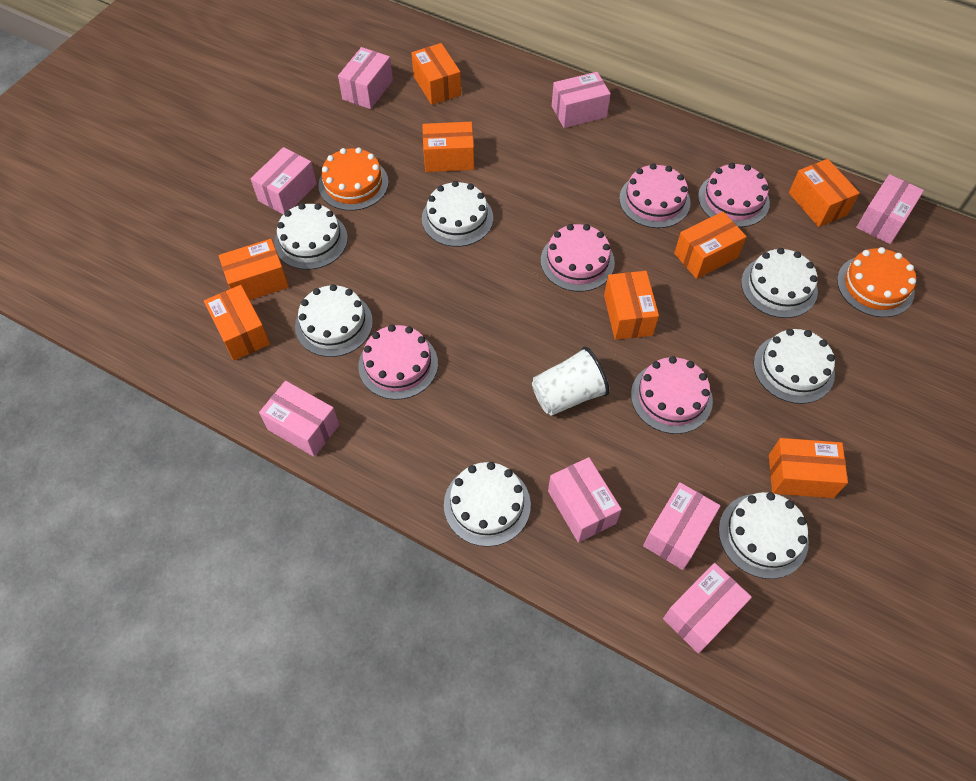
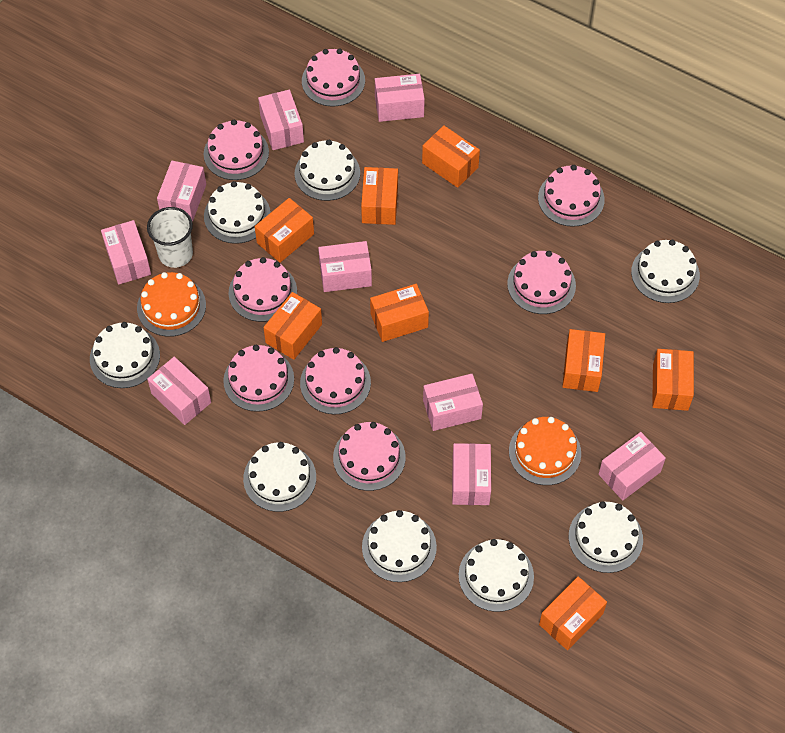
pink box: [251,147,317,215] [259,381,339,457] [338,47,393,109] [548,457,622,543] [552,72,611,128] [643,482,720,570] [663,563,752,654] [856,174,924,244] = 8 -> [101,220,151,285] [147,357,211,425] [157,161,206,222] [258,90,304,150] [318,241,372,292] [375,74,425,122] [423,374,483,431] [452,443,491,505] [599,432,666,501] = 9
pink cake: [358,325,438,400] [541,224,615,292] [619,163,690,228] [631,356,713,434] [698,163,770,227] = 5 -> [204,120,269,180] [223,345,294,412] [229,257,297,322] [300,347,371,414] [302,48,365,107] [333,422,406,491] [507,251,576,314] [538,165,605,227] = 8
white cake: [274,203,348,270] [295,284,373,357] [422,181,493,247] [444,462,531,547] [719,492,809,579] [741,248,818,318] [753,329,835,404] = 7 -> [90,322,160,388] [204,181,271,244] [243,442,316,512] [295,140,360,201] [362,510,437,582] [459,539,534,612] [569,501,643,573] [631,240,700,303] = 8

